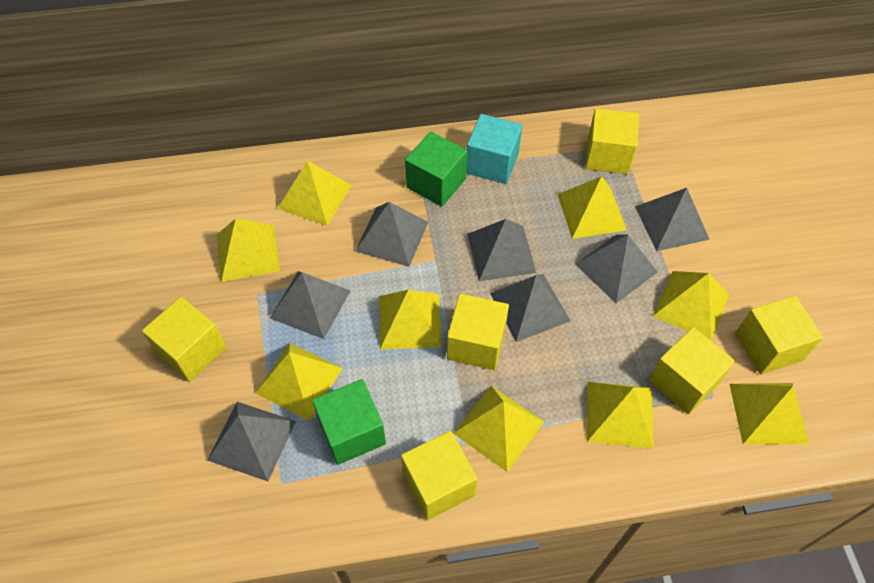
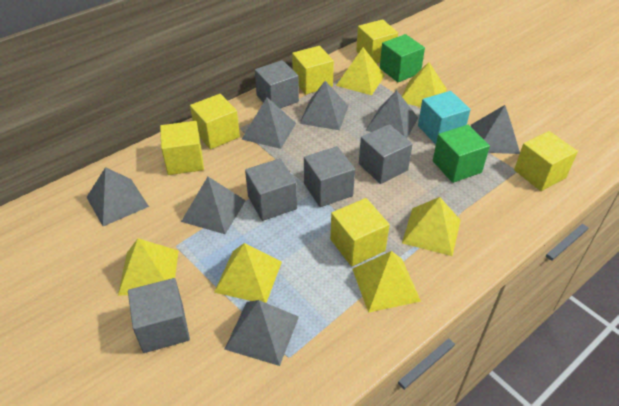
grey cube: none = 0 -> [128,278,190,353] [245,158,297,221] [255,60,299,108] [304,146,355,207] [359,124,413,184] = 5
yellow pyramid: [217,218,280,282] [255,343,343,421] [278,161,352,226] [380,290,442,349] [453,386,544,472] [557,176,627,239] [587,382,654,449] [653,271,729,341] [729,383,809,445] = 9 -> [118,238,179,296] [214,243,282,303] [336,47,385,95] [353,251,421,313] [402,62,447,107] [402,197,461,256] = 6

